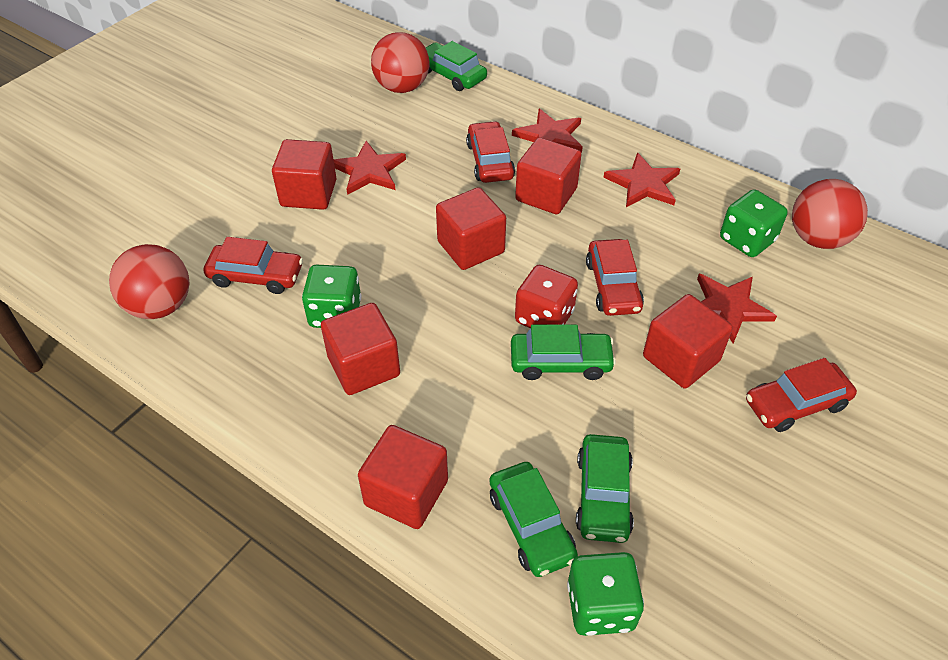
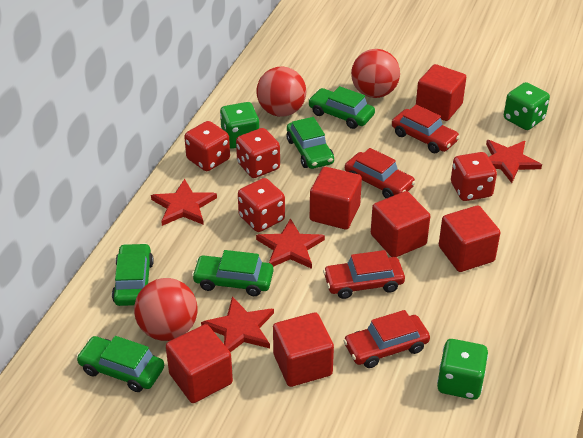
green car: [426,41,487,91] [489,462,578,577] [511,325,616,380] [576,434,634,543] = 4 -> [76,336,164,392] [112,243,154,306] [192,250,273,296] [287,117,334,169] [308,86,375,129] = 5
red dice: [515,265,578,328] = 1 -> [184,121,230,171] [236,128,280,178] [238,178,285,232] [451,152,497,201] = 4

